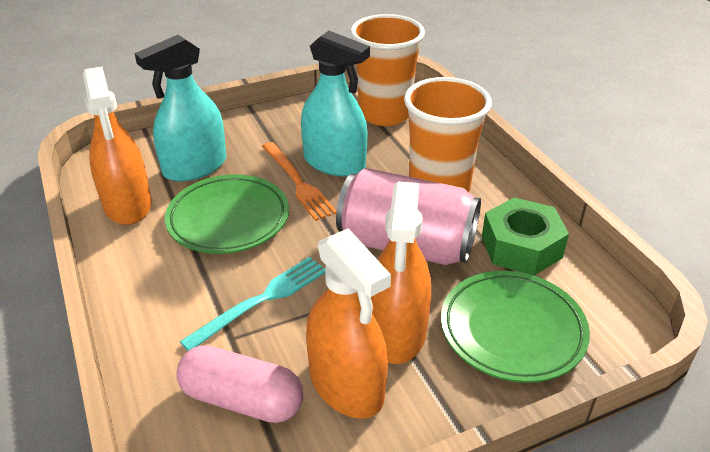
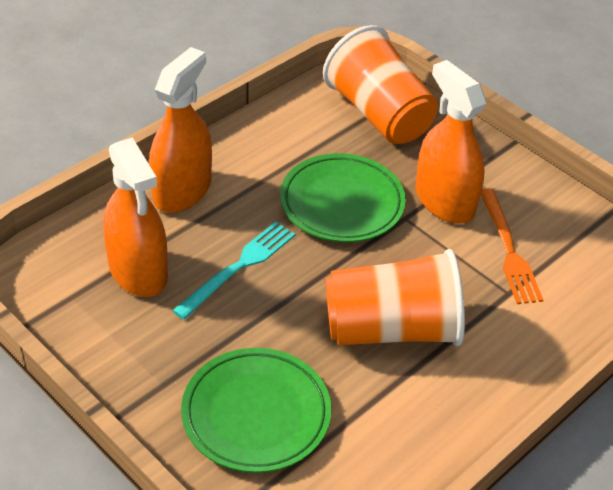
green nut: [482,197,569,276] = 1 -> none = 0
pink can: [336,168,481,265] = 1 -> none = 0
pink capsule: [176,345,303,423] = 1 -> none = 0
turquoise spray bottle: [134,35,226,182] [301,31,370,177] = 2 -> none = 0

